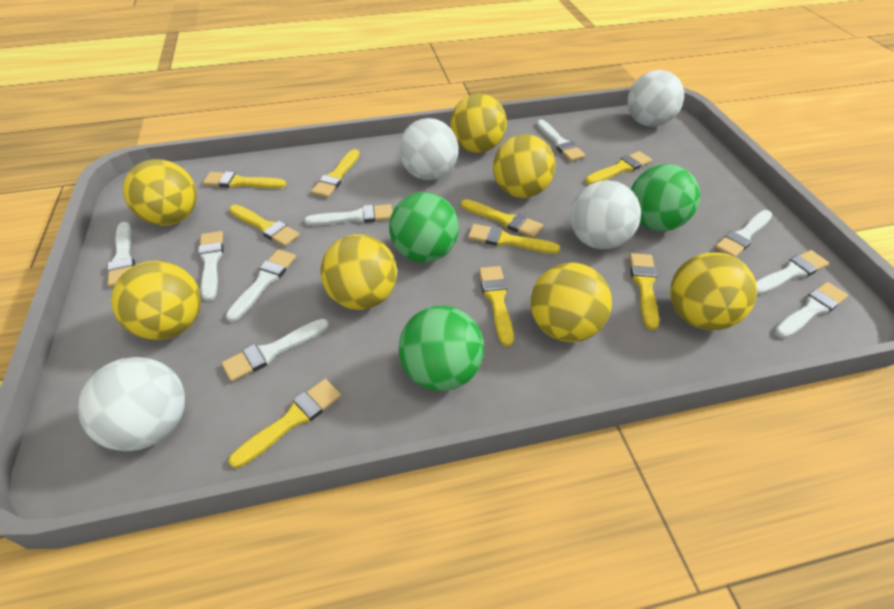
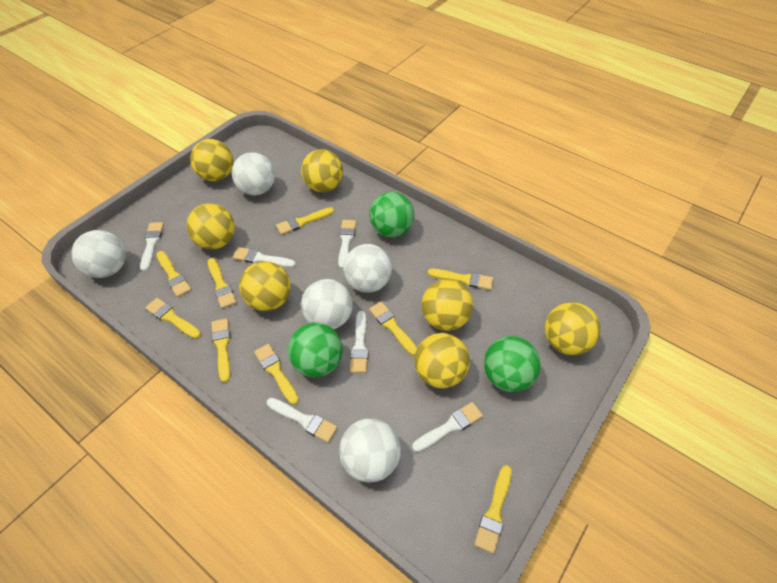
white ball: [78,357,185,451] [399,118,459,180] [570,180,641,249] [628,70,684,127] = 4 -> [71,230,126,278] [231,152,275,195] [301,279,353,329] [339,418,401,483] [343,244,392,293] = 5
white brush: [107,222,135,287] [198,231,224,301] [221,319,329,382] [226,249,296,322] [304,204,392,226] [536,119,585,161] [715,210,773,257] [756,250,829,295] [774,282,848,339] = 9 -> [140,222,164,271] [233,247,296,268] [267,398,338,443] [338,220,356,269] [350,311,368,373] [412,402,483,452] = 6

